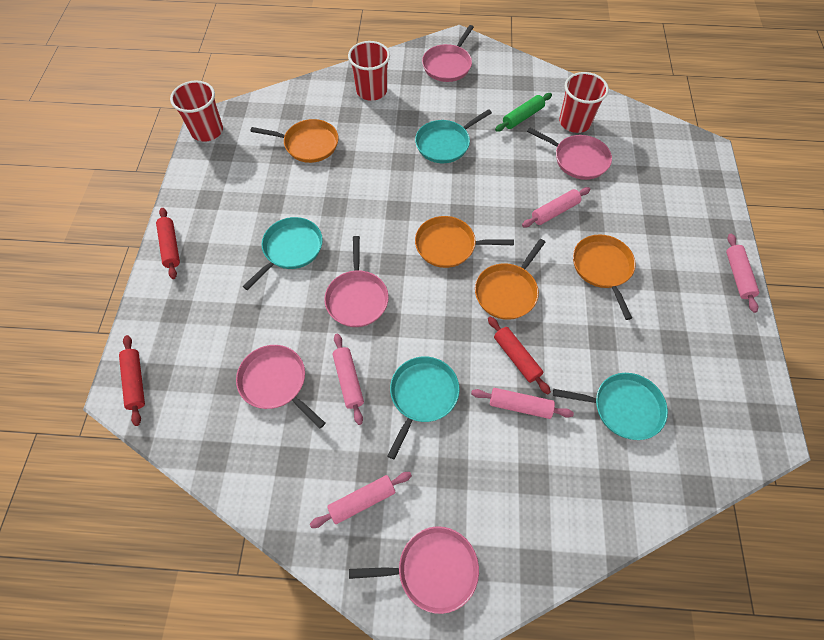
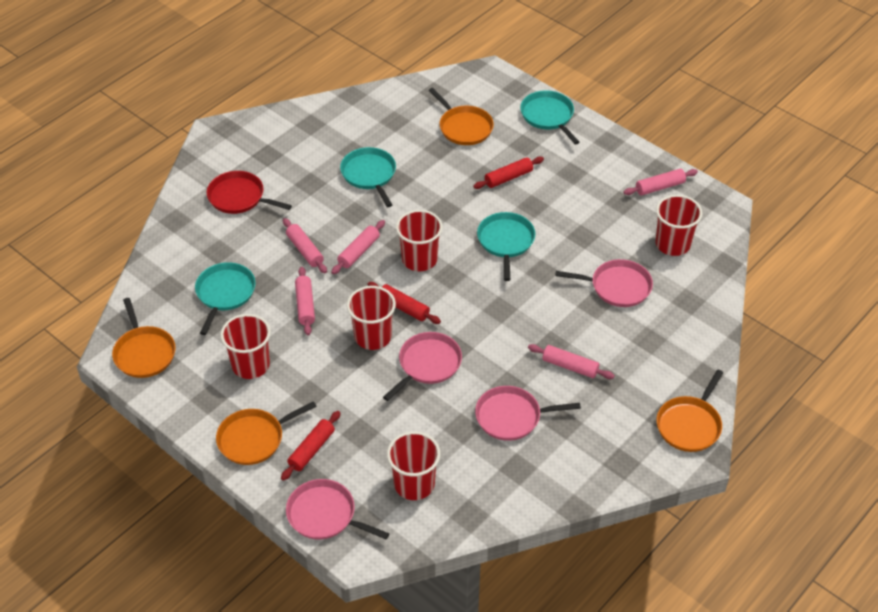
green rolling pin: [495,93,552,132] = 1 -> none = 0
pink pan: [236,345,325,429] [324,236,389,327] [349,526,479,614] [422,25,474,82] [527,127,612,180] = 5 -> [286,479,389,540] [383,332,462,401] [475,386,581,441] [555,259,653,307] = 4
red cup: [170,80,223,142] [348,41,390,101] [559,72,609,133] = 3 -> [220,314,271,379] [347,286,396,350] [387,431,441,500] [396,210,443,271] [655,195,703,256] = 5
red pan: none = 0 -> [207,171,292,214] = 1

